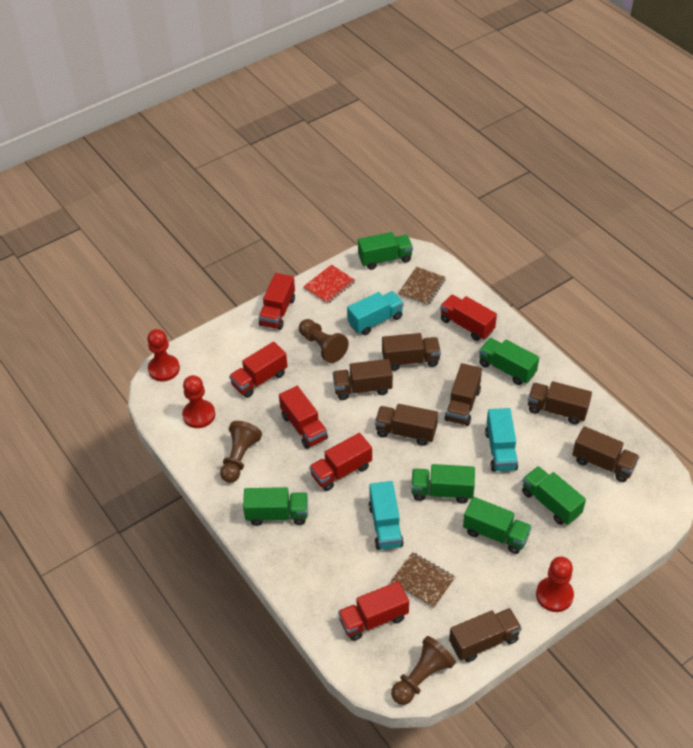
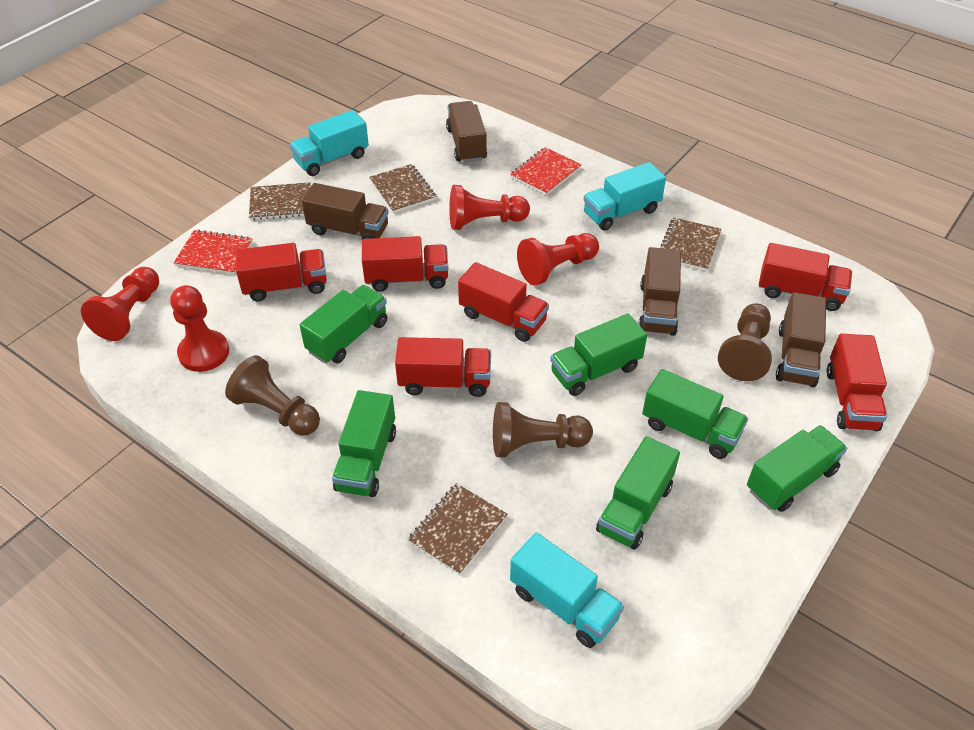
brown notebook: [390,552,455,608] [398,267,446,306] = 2 -> [249,182,311,220] [369,164,436,213] [408,483,508,575] [660,217,721,271] = 4
brown truck: [333,359,393,400] [375,404,438,446] [382,333,441,371] [444,363,482,426] [449,608,522,662] [528,381,592,425] [572,426,640,482] = 7 -> [302,183,389,240] [446,101,487,163] [638,247,681,336] [776,292,826,387] = 4
red notebook: [303,264,355,304] = 1 -> [174,230,253,275] [510,147,581,195] = 2
red pawn: [147,329,180,381] [182,375,215,428] [536,557,574,612] = 3 -> [81,267,159,341] [170,285,229,372] [449,185,530,230] [517,233,599,285] = 4

